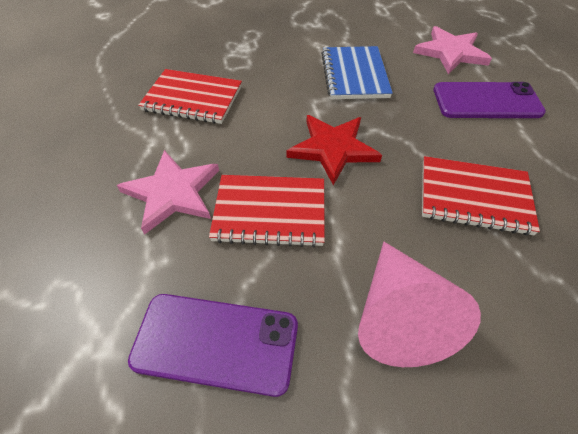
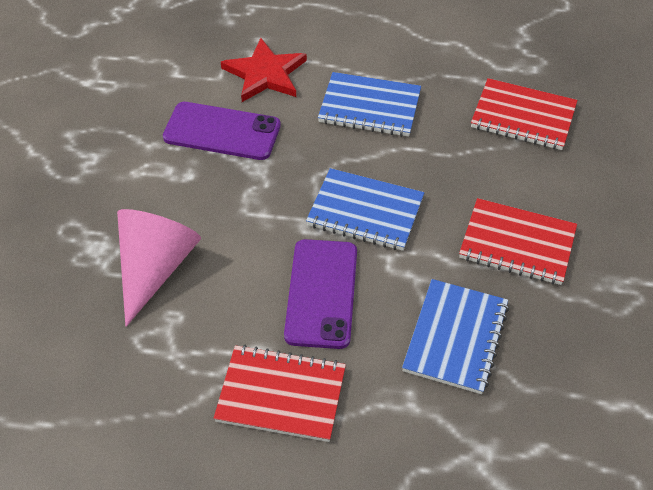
blue notebook: [321,46,393,99] = 1 -> [306,168,424,251] [318,72,421,137] [402,279,509,394] = 3
pink star: [117,150,219,235] [413,26,492,74] = 2 -> none = 0

